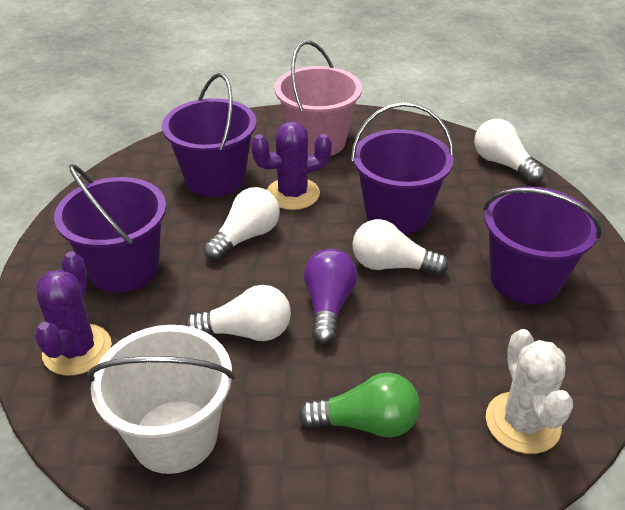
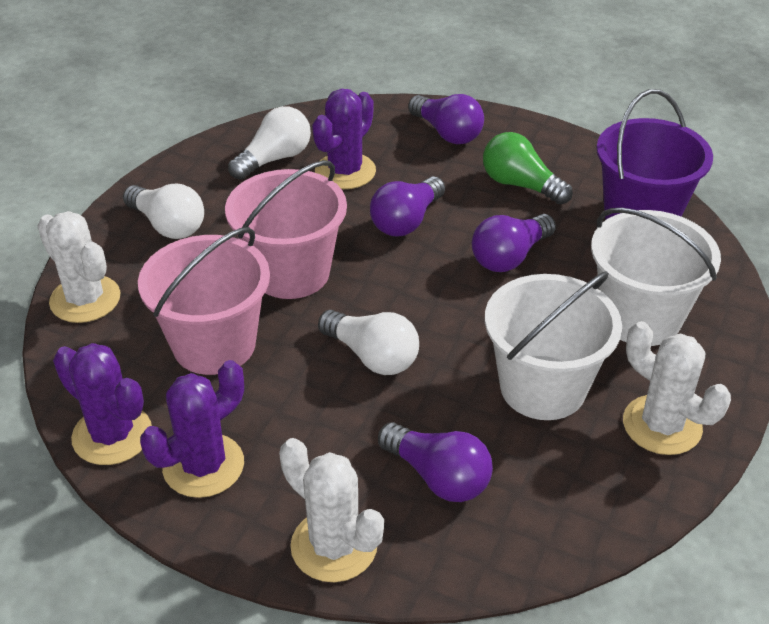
pink bucket: [274,41,362,156] = 1 -> [138,227,270,375] [225,160,347,299] = 2
purple bucket: [54,164,166,293] [162,73,256,197] [351,102,454,234] [483,187,602,304] = 4 -> [597,89,713,220] = 1
purple cactus: [35,252,112,376] [251,121,332,210] = 2 -> [53,343,152,465] [140,360,244,498] [312,89,376,189] = 3
purple light bulb: [304,249,357,344] = 1 -> [370,176,445,236] [378,422,493,502] [408,94,484,144] [472,214,556,272] = 4
white bucket: [87,325,235,474] = 1 -> [485,271,622,420] [591,208,721,346] = 2
white cactus: [486,329,573,454] = 1 -> [37,211,121,323] [279,438,384,582] [623,321,731,455] = 3
white light bulb: [185,285,291,341] [203,187,280,261] [352,219,449,276] [474,119,545,183] = 4 -> [123,184,204,239] [228,106,311,180] [318,310,419,375] = 3

